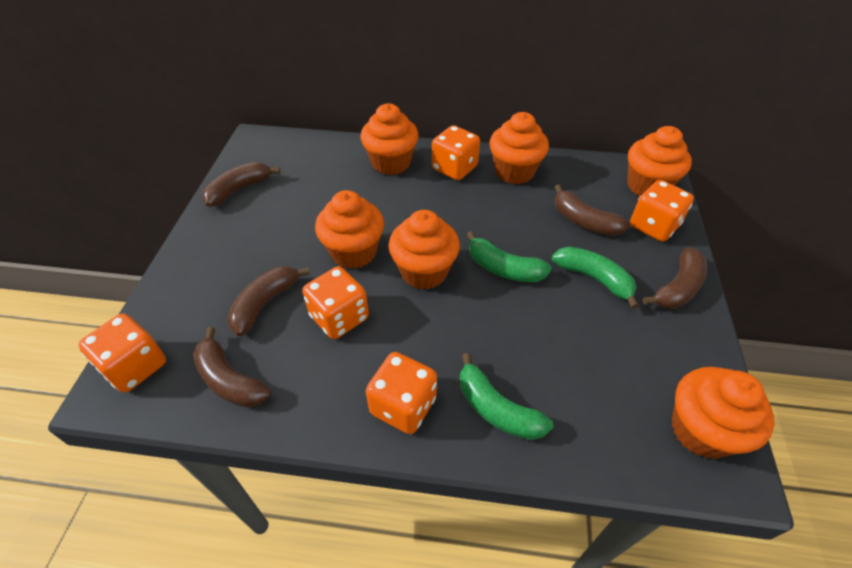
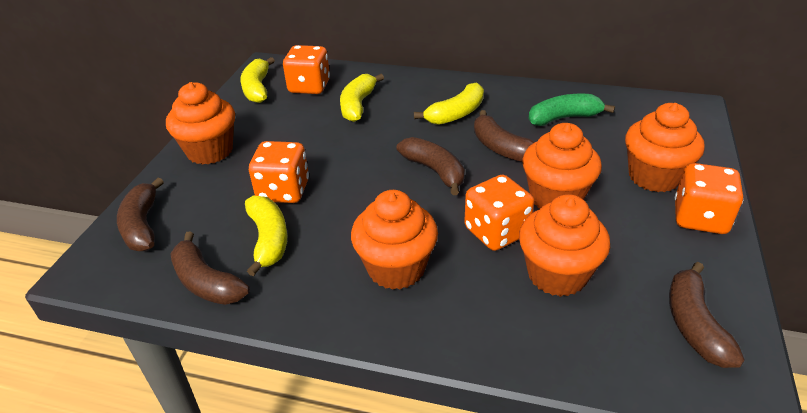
green banana: [460,353,553,440] [467,231,552,282] [552,246,639,309] = 3 -> [528,94,615,126] = 1
orange cupcake: [315,190,384,269] [361,103,419,175] [388,210,460,289] [490,112,549,184] [627,126,692,196] [672,367,774,459] = 6 -> [166,82,235,165] [351,190,438,290] [519,194,610,297] [522,123,602,208] [625,103,705,192] = 5
orange dice: [78,314,166,392] [302,266,369,339] [366,352,437,434] [432,125,480,180] [630,180,694,242] = 5 -> [249,141,309,203] [283,45,330,94] [464,175,534,251] [675,163,744,234] = 4
yellow banana: none = 0 -> [240,57,275,103] [245,196,288,276] [340,74,384,122] [414,83,484,125] = 4

